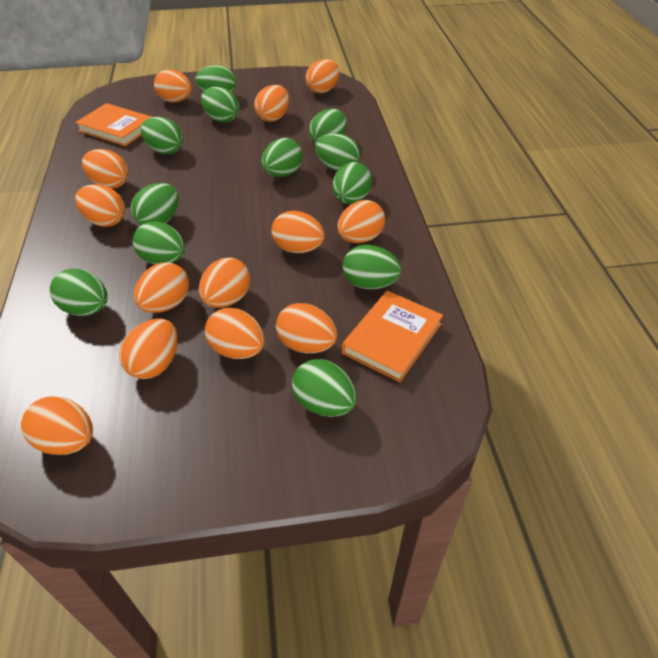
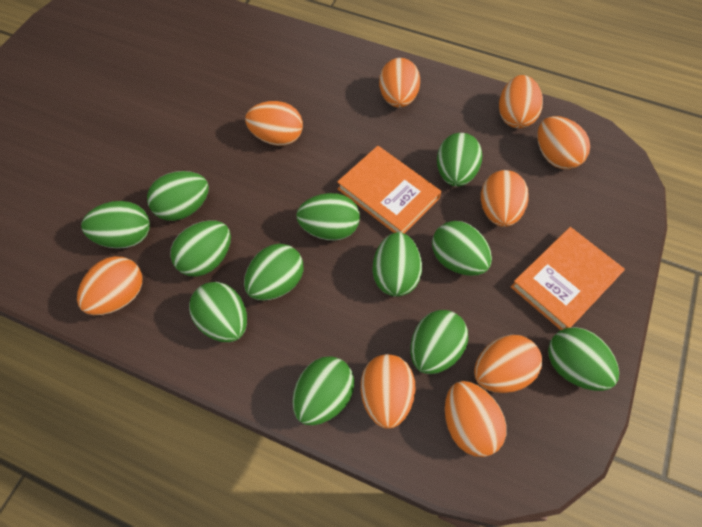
orange egg: [21,396,93,455] [75,184,125,227] [82,149,128,189] [119,319,178,379] [134,262,189,313] [154,69,192,102] [199,258,251,308] [205,308,265,359] [254,85,289,122] [271,211,325,253] [276,303,337,353] [306,59,340,94] [337,200,385,243] = 13 -> [77,256,142,315] [245,101,303,146] [361,354,415,429] [379,58,420,108] [445,381,507,457] [474,335,542,393] [481,170,529,227] [499,75,543,128] [537,116,590,169] = 9

